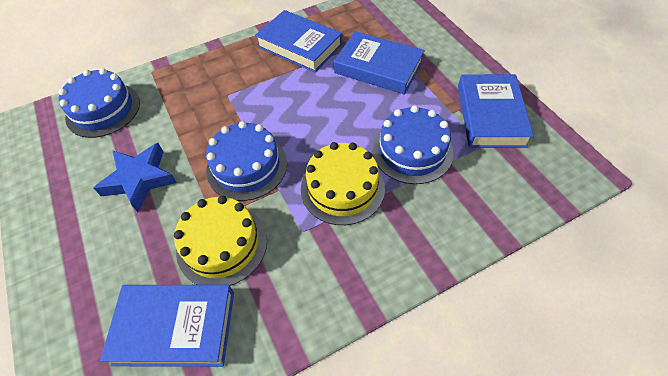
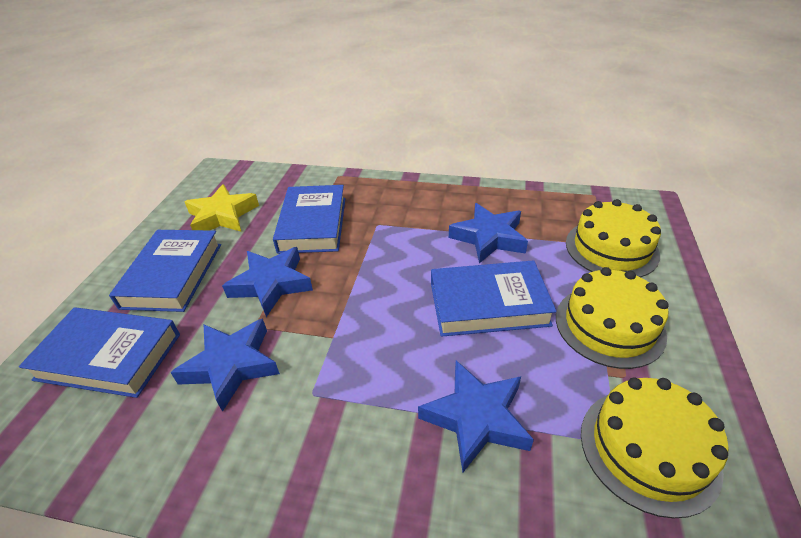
blue cake: [58,68,140,138] [206,121,287,201] [372,106,453,184] = 3 -> none = 0
blue star: [94,143,177,212] = 1 -> [170,319,280,412] [222,247,313,317] [418,360,534,472] [449,203,528,263] = 4
yellow cake: [174,196,267,286] [301,142,385,225] = 2 -> [556,267,669,369] [566,199,661,277] [581,377,729,518] = 3
yellow star: none = 0 -> [185,184,259,232] = 1

